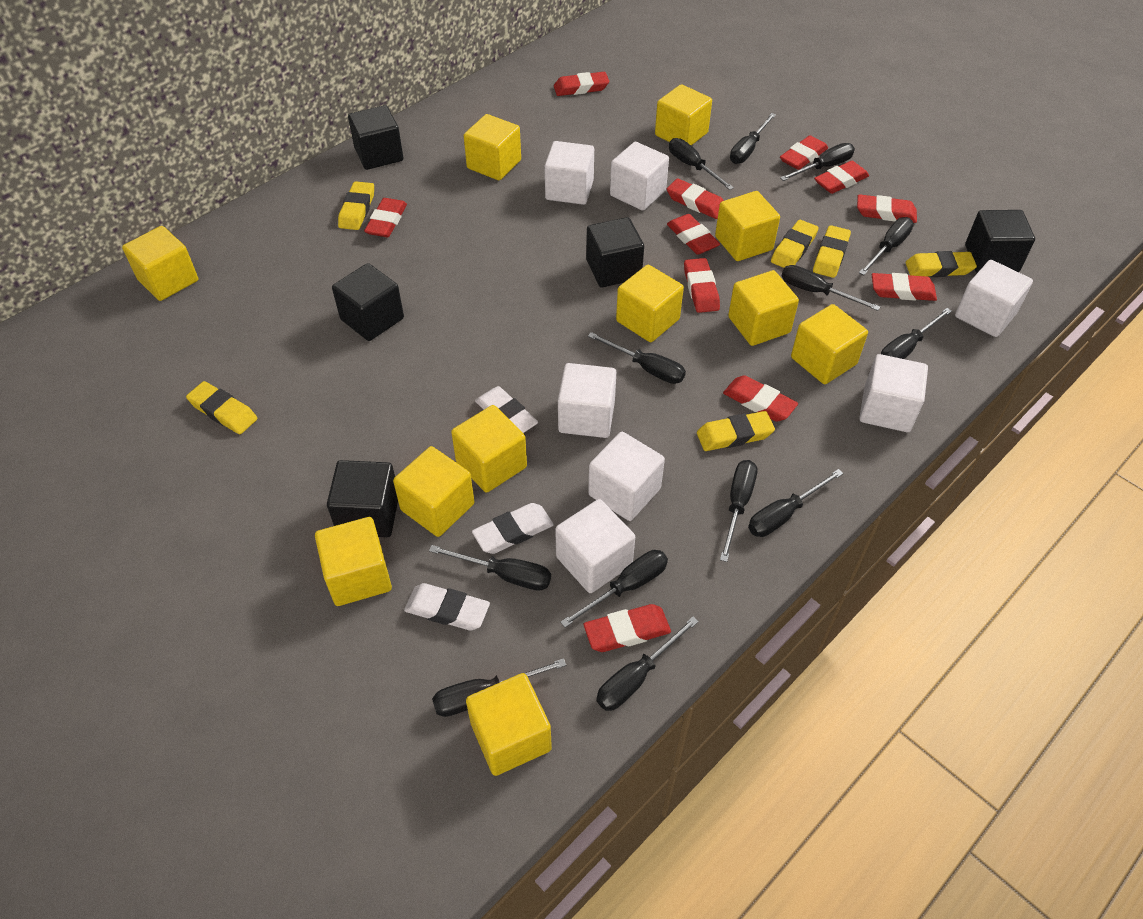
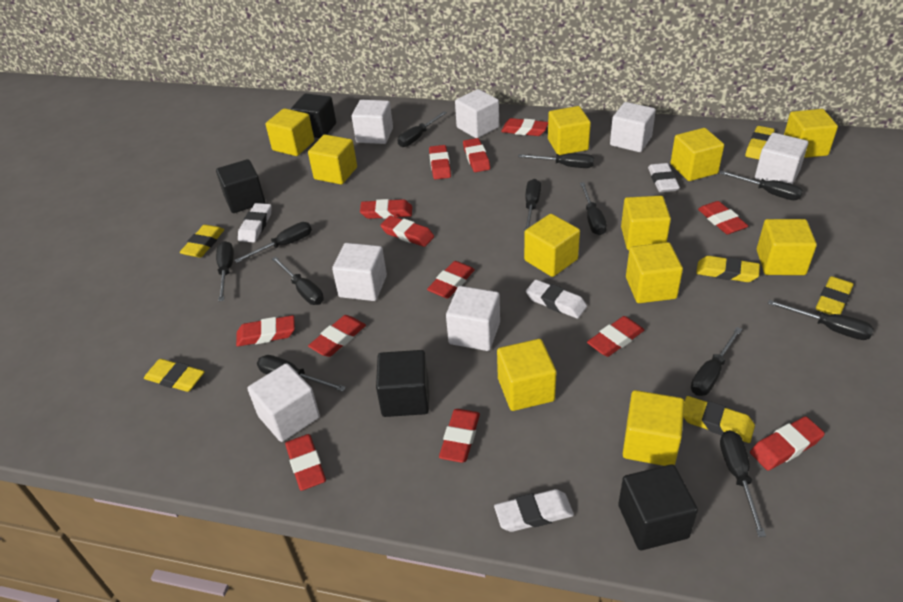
black cube: [327,460,398,537] [332,263,404,341] [348,105,403,170] [586,217,644,287] [965,210,1035,273] = 5 -> [216,159,265,213] [291,93,336,138] [376,350,429,417] [618,464,698,550] = 4
black screwdriver: [429,545,551,591] [432,658,566,717] [560,550,668,628] [588,332,686,384] [596,617,699,711] [669,138,734,190] [720,460,757,562] [730,113,776,164] [748,469,843,537] [780,143,855,181] [781,265,880,311] [859,217,914,275] [881,308,952,359] = 13 -> [216,241,234,301] [235,222,312,263] [257,355,346,392] [272,257,324,305] [397,111,447,147] [518,153,594,168] [524,179,541,232] [580,182,607,235] [691,327,742,396] [720,171,803,200] [720,430,766,537] [768,300,874,340] = 12
red eraser: [364,198,407,237] [554,72,609,96] [584,604,671,652] [667,178,724,219] [667,214,720,255] [684,258,720,313] [723,375,798,422] [780,135,828,170] [814,161,869,194] [857,194,917,223] [872,273,937,301] = 11 -> [236,315,295,346] [285,434,326,491] [308,315,366,357] [360,199,412,219] [380,216,434,247] [427,261,475,298] [429,145,451,179] [439,409,480,463] [463,138,490,172] [501,118,548,136] [587,316,644,357] [698,201,748,234] [750,416,825,471] = 13
white eraser: [404,583,490,630] [472,503,554,554] [475,386,538,433] = 3 -> [238,203,272,243] [494,489,574,532] [526,280,587,319] [648,163,680,192] = 4

